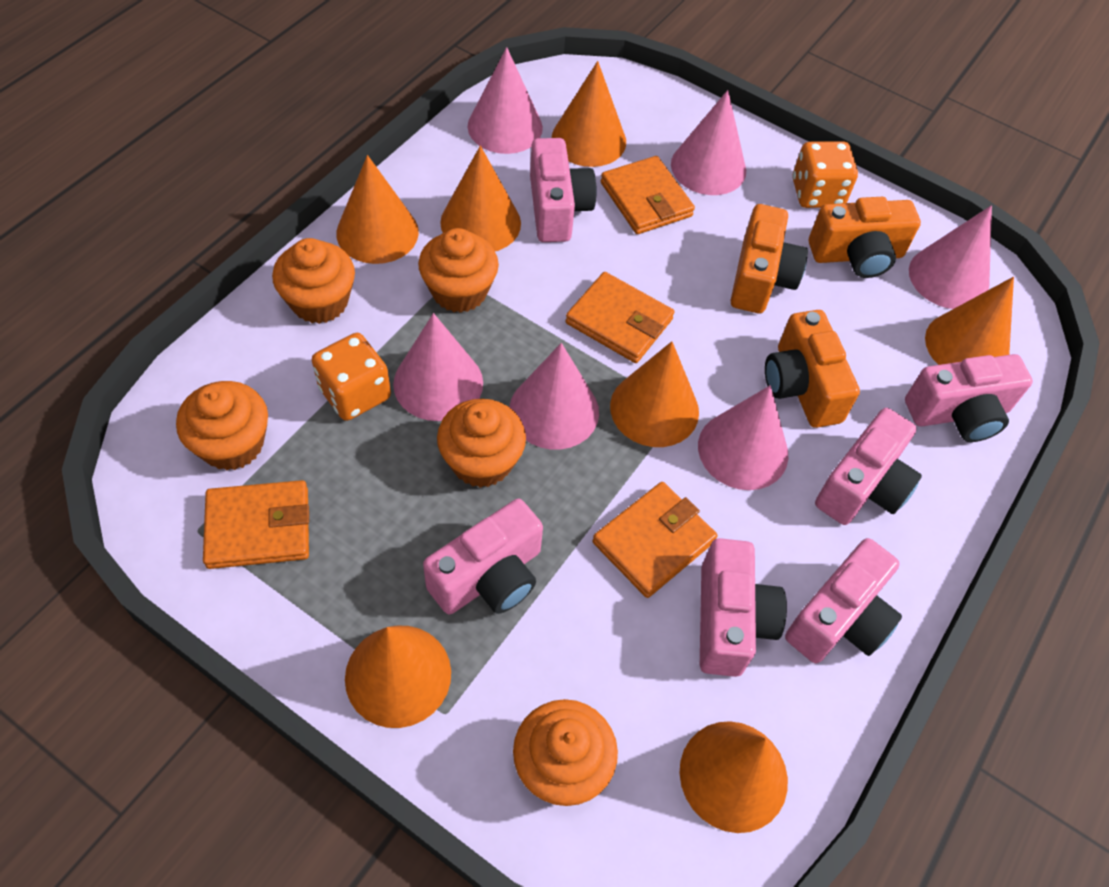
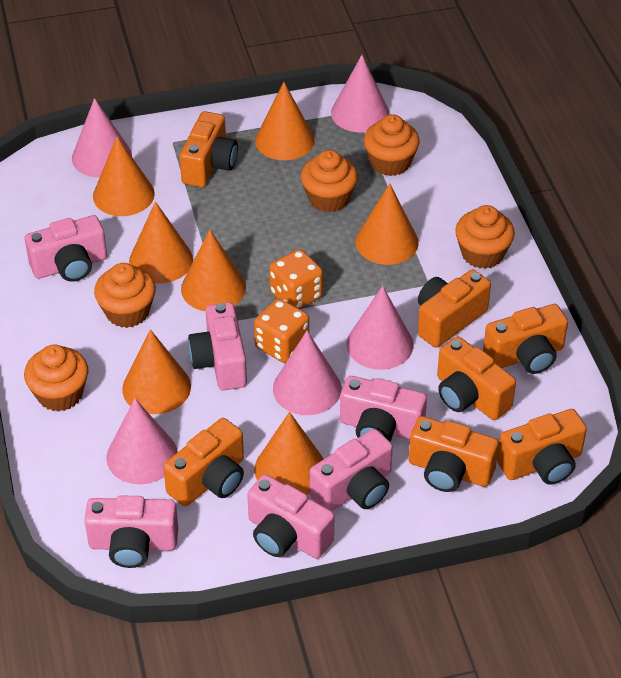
orange camera: [730,204,808,314] [765,310,860,428] [809,197,921,278] = 3 -> [163,418,244,506] [180,111,238,187] [409,416,499,492] [418,269,491,348] [437,336,516,420] [483,304,568,374] [497,409,587,485] = 7
orange wallet: [203,480,309,569] [565,272,674,363] [592,482,717,598] [601,156,695,234] = 4 -> none = 0
pink cone: [393,313,483,421] [468,47,543,154] [509,343,599,450] [671,90,746,195] [698,385,788,490] [909,205,992,309] = 6 -> [72,98,132,177] [106,398,178,484] [273,331,341,415] [331,55,389,132] [346,286,413,370] = 5

